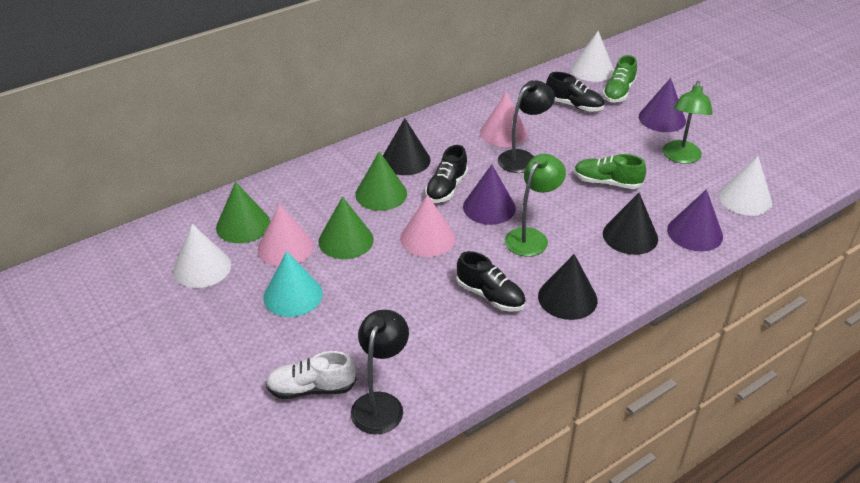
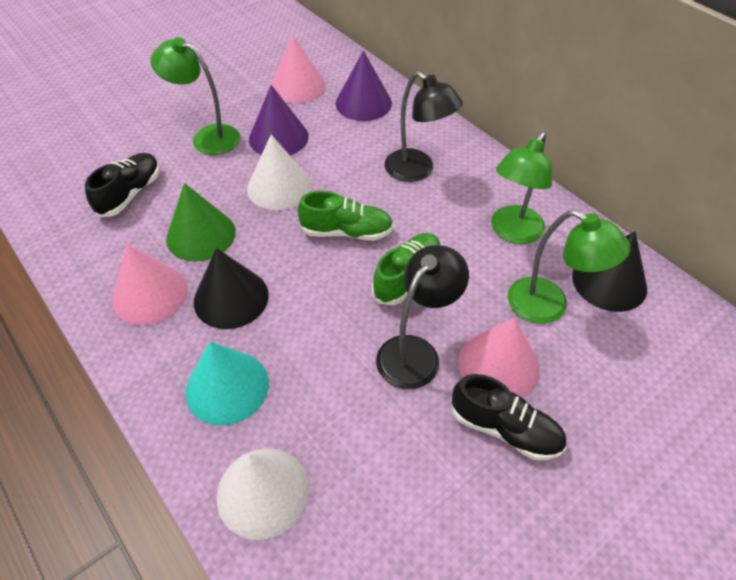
black cone: [383,118,431,175] [538,254,598,320] [603,193,658,255] = 3 -> [194,248,269,329] [572,231,647,312] = 2
black shoe: [425,145,468,203] [456,251,526,312] [546,72,604,111] = 3 -> [85,153,160,217] [451,374,567,460] = 2
green cone: [216,182,270,243] [318,197,374,259] [355,151,407,211] = 3 -> [166,183,236,262] = 1
green lamp: [505,154,566,257] [663,81,713,164] = 2 -> [150,37,240,155] [492,132,552,244] [508,210,630,324] = 3
purple cone: [463,164,516,225] [639,78,686,132] [667,189,723,251] = 3 -> [249,85,309,155] [335,51,392,121] = 2
white cone: [173,224,231,288] [571,31,614,82] [718,156,772,216] = 3 -> [217,448,309,540] [247,135,311,210] = 2
white shoe: [265,351,356,399] = 1 -> none = 0

